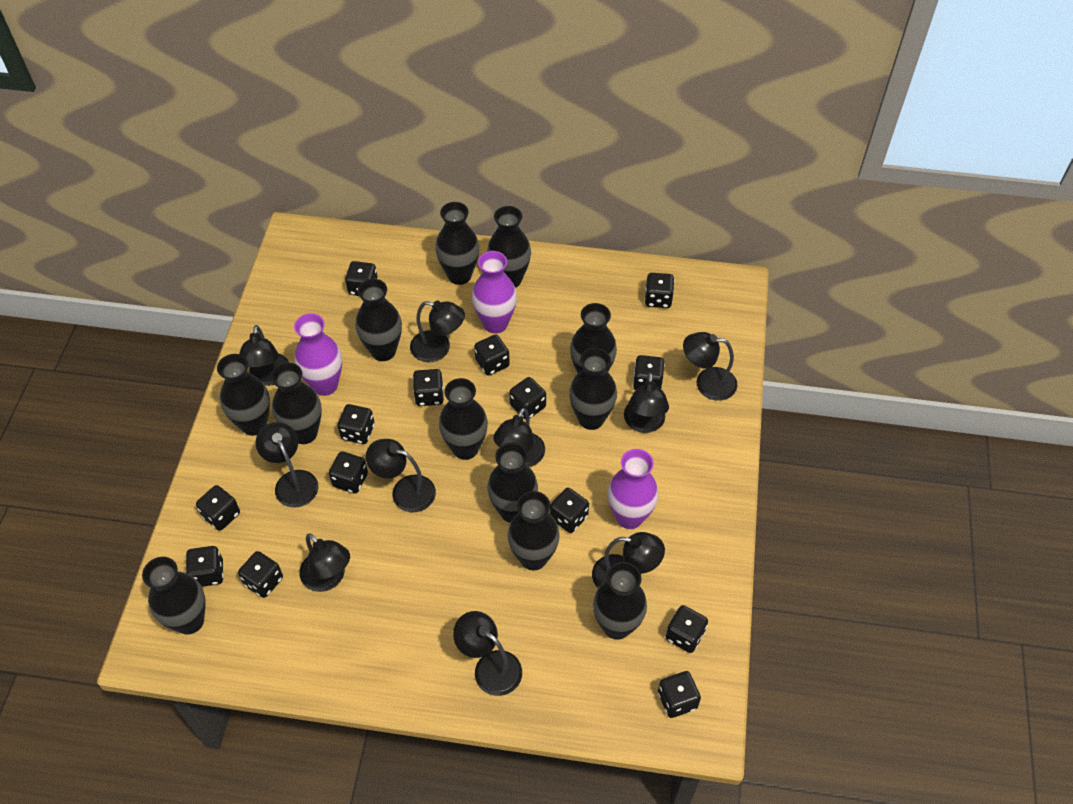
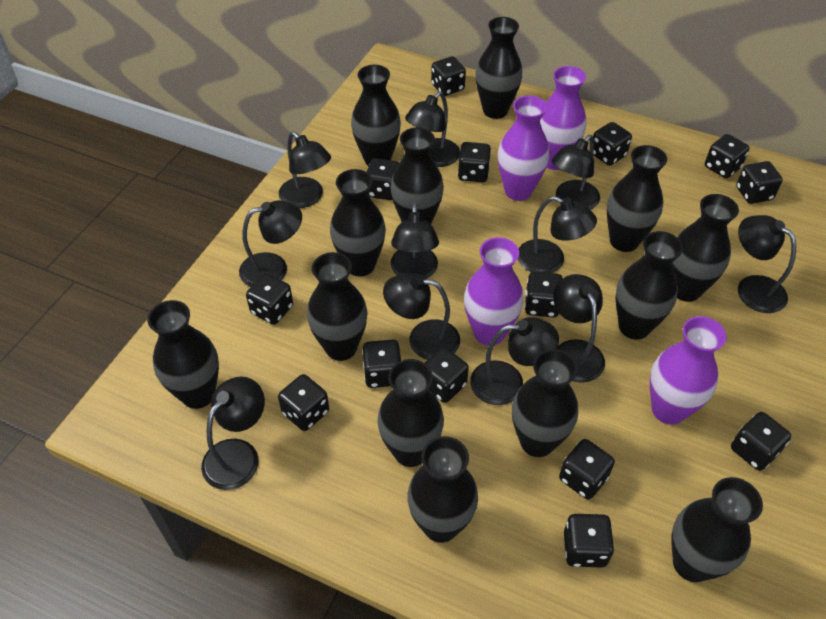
black lamp: [239,325,289,386] [256,422,318,508] [299,533,350,592] [366,439,436,513] [410,301,465,362] [453,611,522,696] [493,408,545,467] [592,532,665,588] [624,372,669,433] [683,332,737,401] = 10 -> [201,376,265,490] [239,200,302,287] [279,131,331,208] [383,272,460,360] [391,203,439,279] [405,91,460,167] [470,317,559,405] [518,196,597,273] [552,135,600,210] [553,274,605,383] [738,215,796,313] = 11
black vase: [142,557,206,635] [217,354,270,436] [271,363,322,444] [356,279,402,361] [435,202,479,285] [439,378,488,460] [487,206,531,288] [487,443,538,523] [508,491,560,570] [569,348,617,430] [570,303,617,373] [593,562,647,640] = 12 -> [147,300,219,409] [307,252,368,361] [330,169,386,277] [351,65,401,166] [377,359,444,467] [390,127,444,224] [407,436,478,543] [476,17,522,119] [512,349,578,457] [607,145,667,252] [615,231,683,340] [671,477,763,582] [672,194,739,302] = 13
purple vase: [294,313,342,396] [472,251,517,334] [607,449,658,529] = 3 -> [464,237,524,346] [498,95,549,201] [540,66,586,170] [650,316,727,425] = 4

